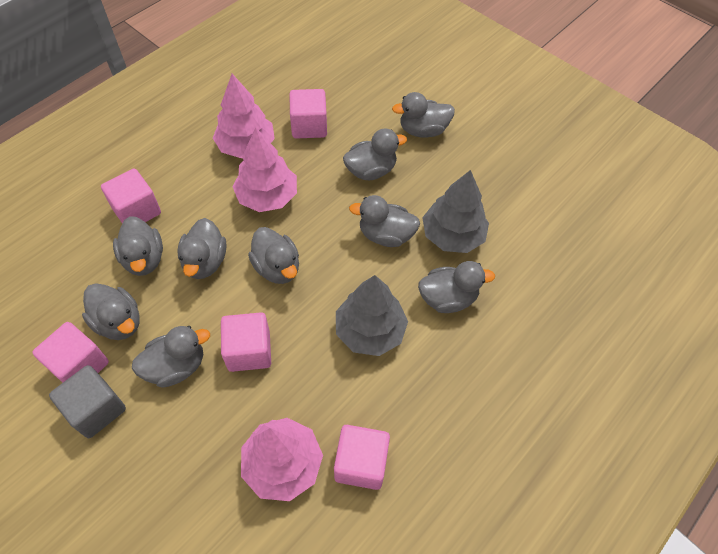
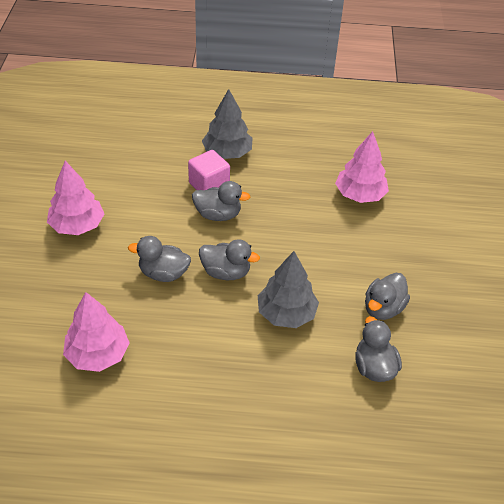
grey cube: [49,365,126,438] = 1 -> none = 0
grey duck: [82,283,140,340] [113,216,163,276] [132,326,210,388] [177,218,226,279] [248,227,299,284] [343,128,407,180] [349,195,420,247] [392,92,455,137] [418,261,495,313] = 9 -> [128,236,191,282] [192,181,250,221] [199,239,260,280] [355,316,402,382] [365,273,410,320] = 5
pink cube: [32,322,109,383] [101,169,161,223] [221,312,271,372] [290,89,327,139] [334,425,390,490] = 5 -> [188,150,230,190] = 1

